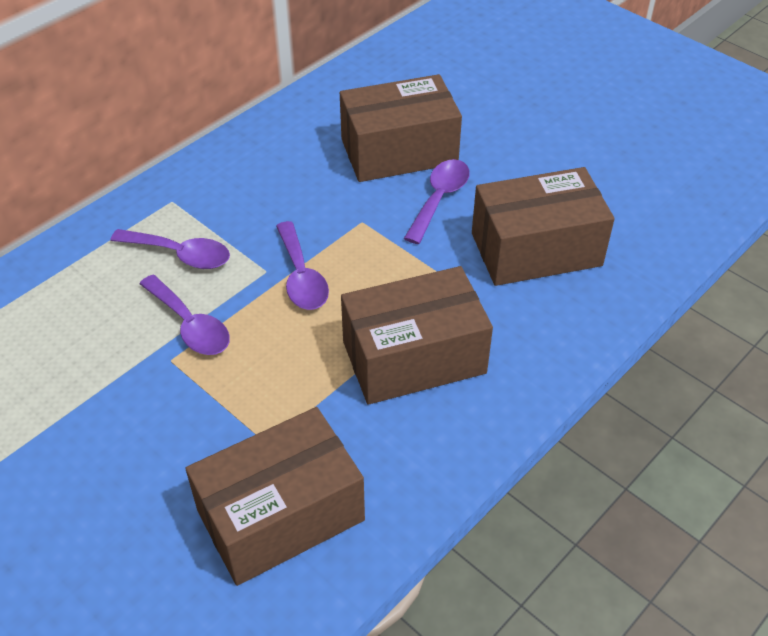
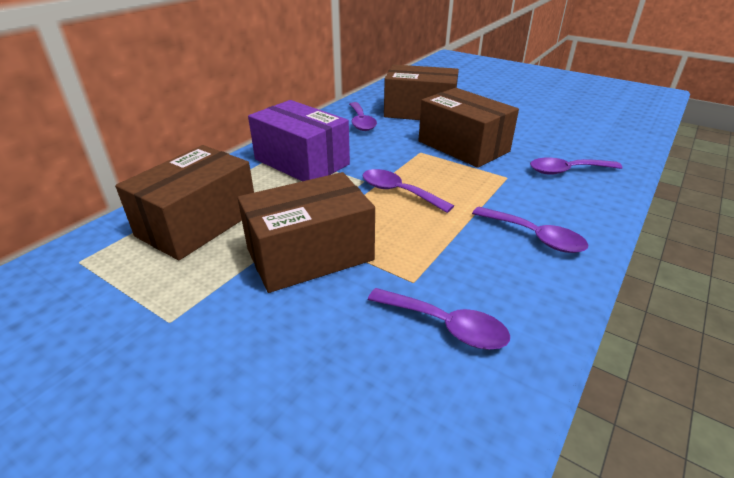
purple box: none = 0 -> [248,100,350,181] = 1
purple spoon: [110,229,230,269] [139,275,230,355] [276,221,329,310] [404,159,470,244] = 4 -> [349,102,377,131] [363,169,454,213] [368,288,510,350] [472,207,588,253] [530,158,623,175] = 5

